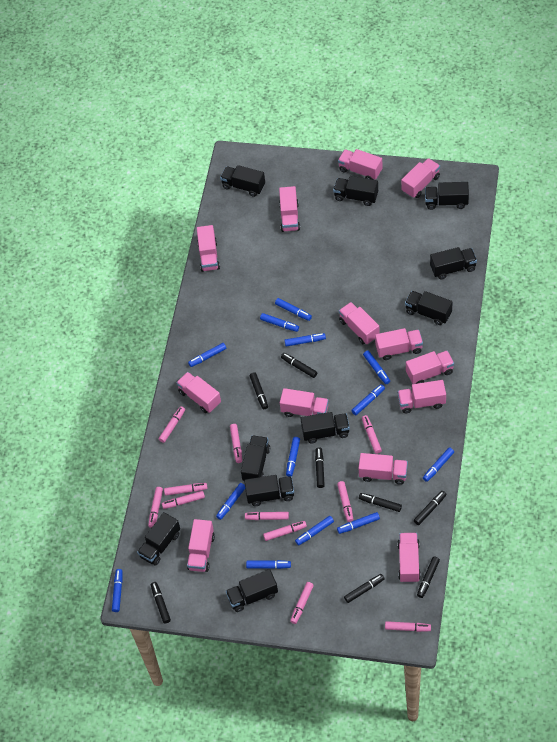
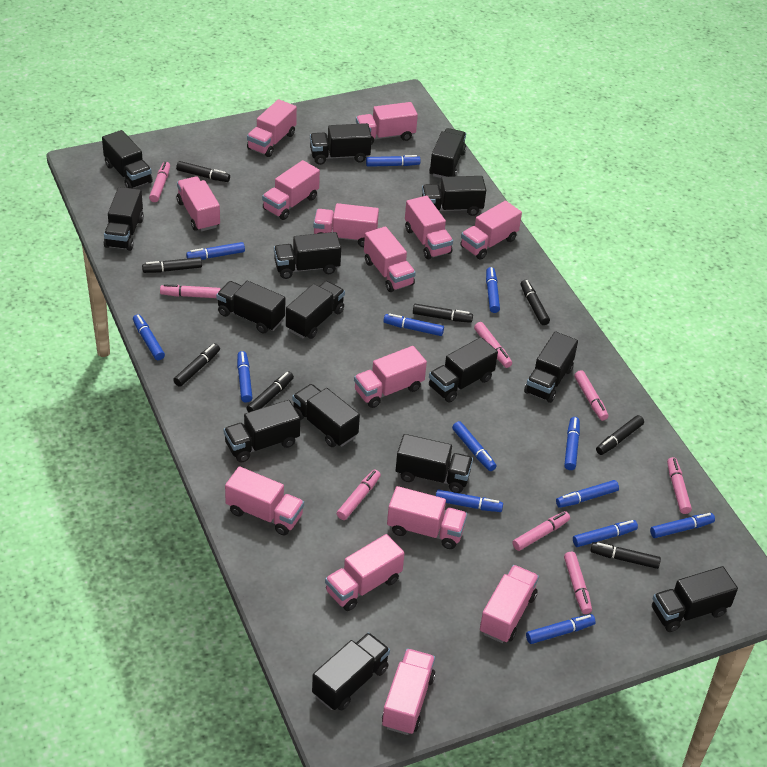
black truck: [137,512,180,565] [220,165,265,197] [226,569,278,612] [241,435,270,481] [244,475,294,506] [301,412,350,444] [333,176,378,206] [405,291,452,325] [425,182,469,210] [430,247,477,279] = 10 -> [102,130,153,189] [104,187,144,251] [216,281,285,334] [224,400,300,463] [274,232,341,279] [286,281,345,339] [292,384,360,447] [310,123,372,165] [312,633,390,711] [396,434,473,493] [422,176,486,216] [429,128,466,178] [429,337,498,403] [524,331,578,403] [652,566,738,632] = 15
pink marker: [148,487,163,528] [159,406,185,443] [162,491,205,509] [164,483,207,496] [230,424,242,463] [245,512,289,520] [263,521,307,541] [290,582,314,624] [337,481,353,522] [362,415,382,454] [385,621,431,632] = 11 -> [149,162,170,202] [160,284,221,298] [337,470,381,520] [474,322,512,368] [512,511,570,551] [564,552,592,614] [574,370,609,421] [667,457,692,514] = 8
pink truck: [176,372,221,413] [187,519,215,572] [197,225,220,272] [279,186,300,232] [280,388,329,417] [338,149,383,180] [339,302,380,344] [359,453,408,485] [375,328,423,360] [397,533,421,583] [398,380,446,413] [401,158,440,198] [406,351,454,384] = 13 -> [177,176,220,231] [225,466,304,535] [247,99,297,157] [262,160,320,220] [313,203,379,247] [325,534,405,611] [354,346,427,408] [356,102,418,145] [364,226,416,292] [382,649,435,735] [387,486,467,549] [405,196,453,259] [460,201,522,260] [480,565,539,643] = 14

